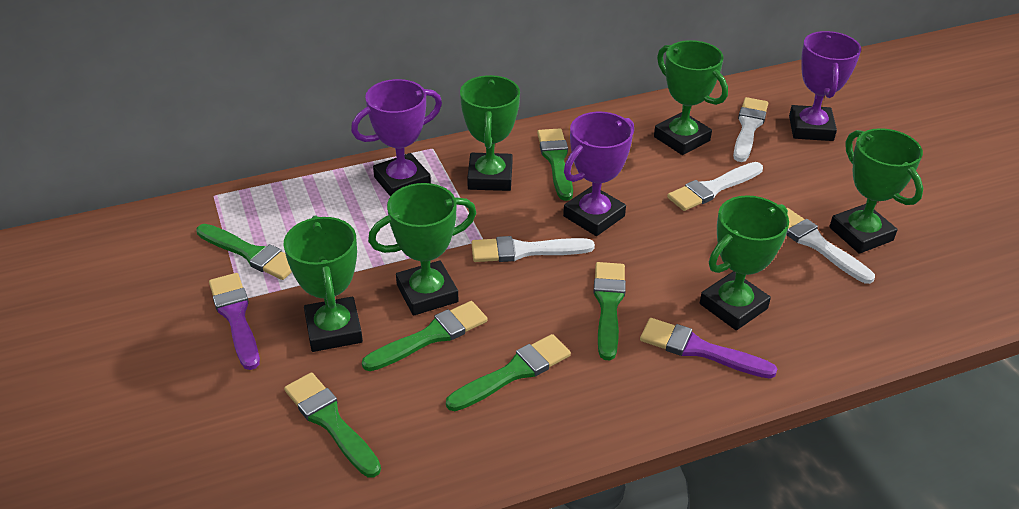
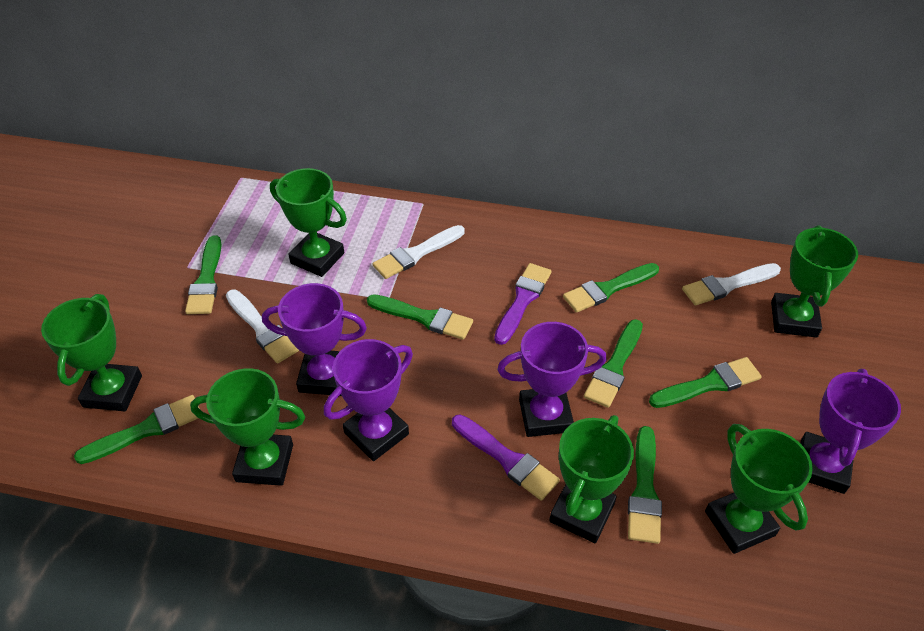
green brush: [196,224,292,280] [284,372,381,477] [362,301,488,371] [446,334,571,411] [537,128,573,201] [594,262,626,360] = 6 -> [74,395,200,464] [185,235,222,314] [367,294,473,340] [563,263,659,313] [584,319,643,408] [628,426,662,544] [649,357,762,408] = 7
purple trophy: [351,79,442,197] [563,112,634,236] [789,31,861,141] = 3 -> [262,283,367,396] [324,339,413,461] [497,322,607,437] [800,369,901,494] = 4
white brush: [471,236,595,262] [667,162,763,211] [733,97,768,162] [786,208,875,284] = 4 -> [226,290,299,364] [373,225,465,279] [682,263,781,306] = 3

